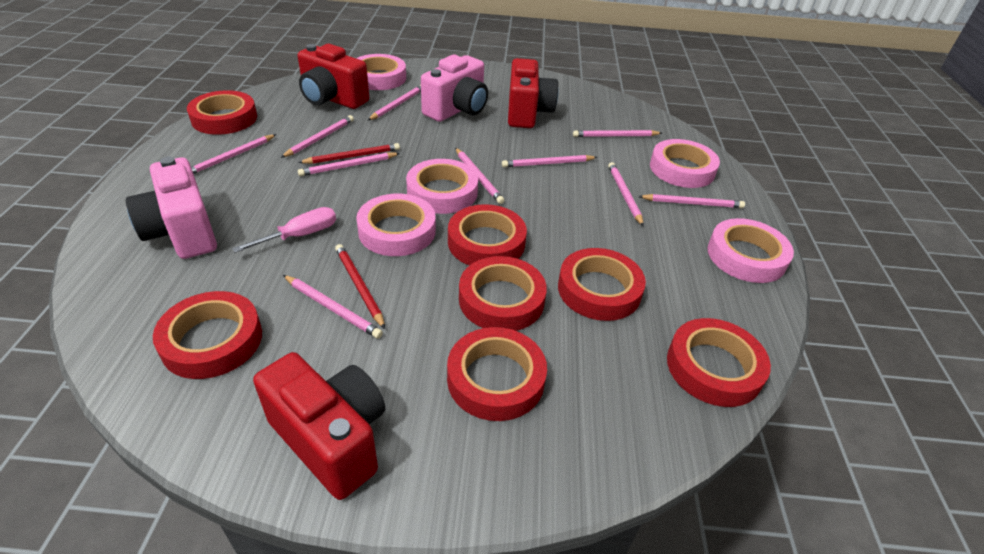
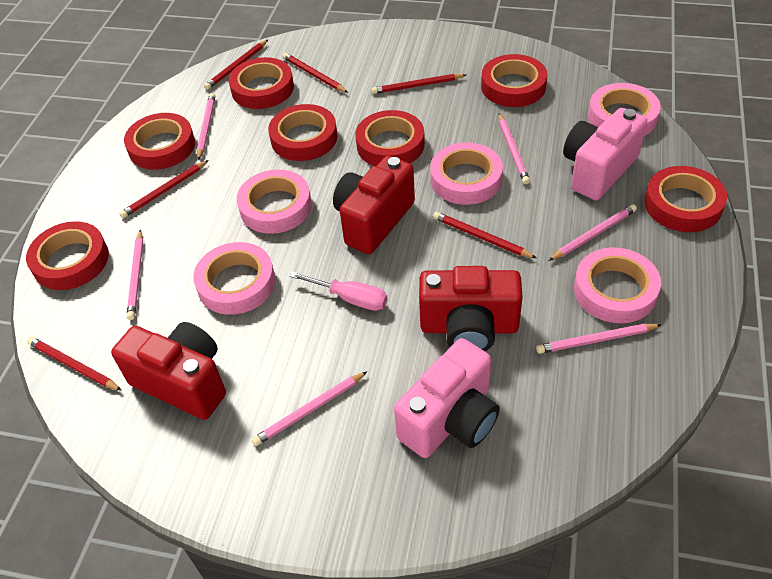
pink pencil: [191,134,277,174] [281,115,354,158] [283,275,383,339] [298,152,400,176] [368,85,421,120] [455,148,505,204] [502,155,598,167] [573,130,662,137] [608,162,644,227] [638,194,745,208] = 10 -> [126,229,143,320] [197,93,215,160] [252,372,367,446] [499,113,530,184] [536,324,662,354] [548,204,637,261] = 6
red pencil: [298,143,400,164] [335,244,385,329] = 2 -> [27,337,122,391] [119,160,209,218] [204,40,268,90] [283,53,348,93] [371,74,466,94] [433,212,536,258] = 6

